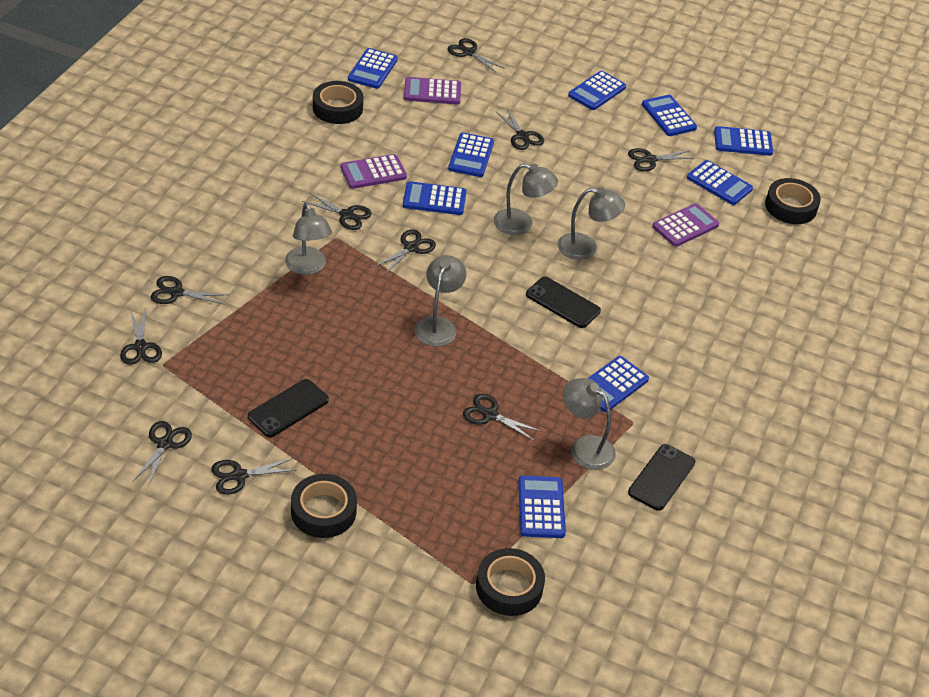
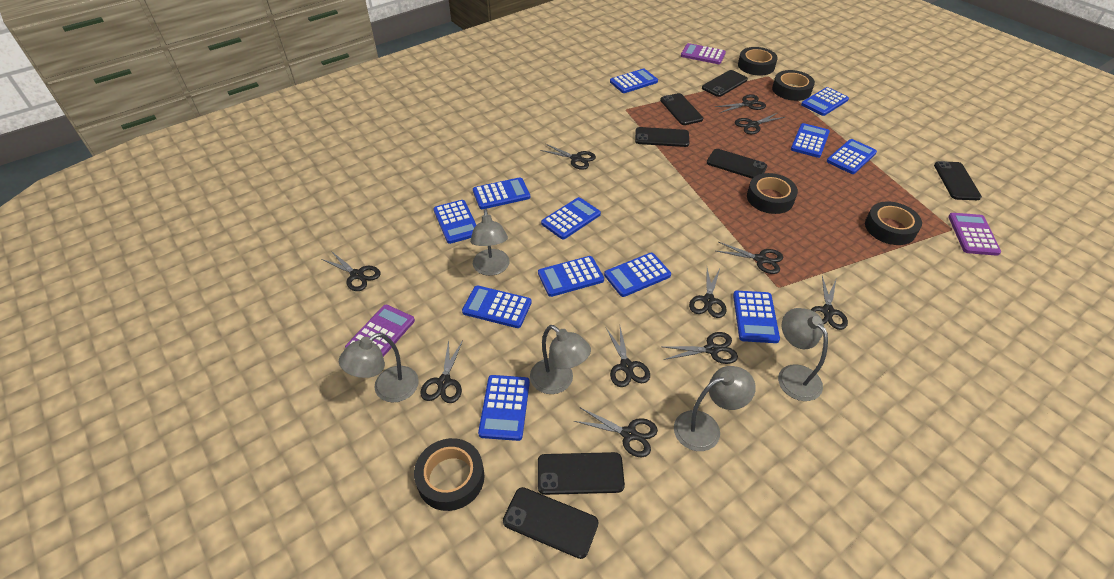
black phone: [248,379,329,437] [526,277,601,328] [628,444,695,511] = 3 -> [503,487,599,559] [538,452,625,495] [635,127,690,147] [660,93,703,125] [702,70,748,97] [707,149,767,179] [934,161,982,200] = 7
black scissors: [120,308,162,365] [133,421,192,487] [151,276,228,305] [211,458,297,495] [302,193,371,230] [374,229,436,274] [447,38,505,73] [463,394,542,441] [496,108,544,150] [628,148,695,171] = 10 -> [321,251,381,291] [420,340,463,403] [540,144,596,170] [574,408,658,457] [606,327,650,387] [663,332,738,364] [689,268,726,318] [715,94,766,113] [716,242,783,274] [735,113,785,134] [811,276,848,330] = 11
black tape: [291,474,357,538] [313,81,363,124] [476,548,545,616] [765,178,821,224] = 4 -> [414,438,485,511] [738,47,778,76] [747,173,798,214] [772,70,815,101] [865,201,922,245] = 5
blue calculator: [348,48,398,89] [403,181,467,215] [448,133,494,177] [518,475,566,538] [568,71,626,110] [588,356,649,412] [642,95,697,136] [687,160,753,205] [714,126,773,156] = 9 -> [433,200,476,244] [462,285,532,328] [473,177,530,209] [478,375,530,441] [538,256,604,297] [541,197,601,239] [604,253,671,297] [610,68,658,93] [733,291,780,343] [791,123,830,158] [801,87,849,116] [827,139,877,174] = 12

